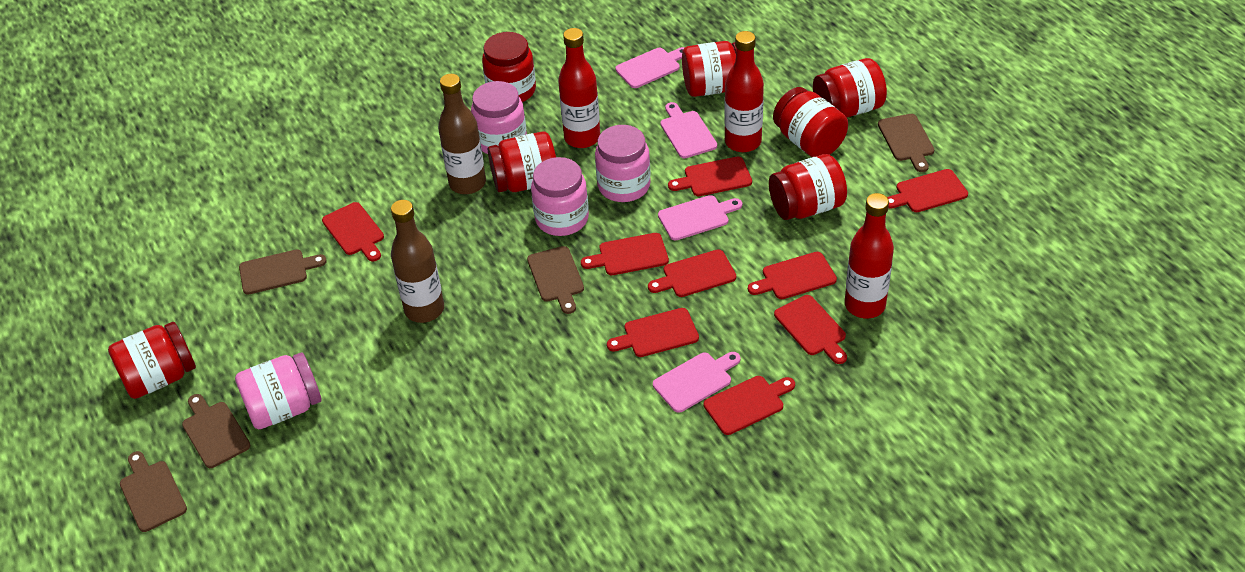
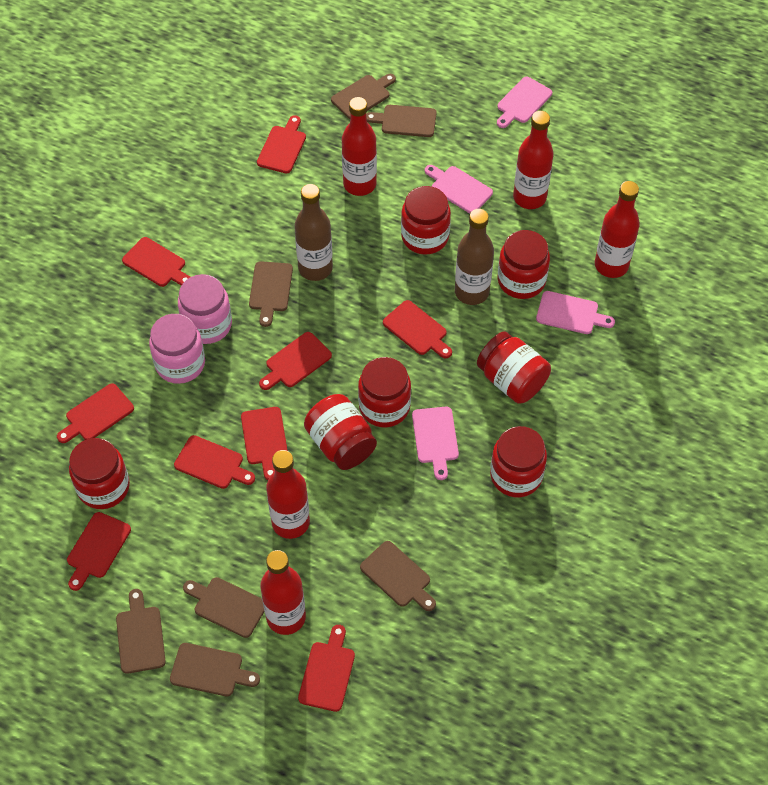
brown cutting board: [120,451,187,532] [182,394,250,468] [239,249,327,295] [527,246,584,314] [878,114,934,172] = 5 -> [116,589,166,674] [170,643,260,696] [183,577,265,638] [249,261,293,327] [331,74,396,119] [360,541,436,611] [366,105,437,137] = 7
pink jar: [235,353,322,429] [471,81,527,154] [531,157,589,236] [595,125,651,202] = 4 -> [149,314,205,384] [178,274,232,344] = 2
red bottle: [558,28,600,148] [724,31,764,152] [845,193,894,318] = 3 -> [260,550,306,635] [266,450,310,539] [342,97,377,196] [513,111,554,209] [595,181,640,278] = 5

